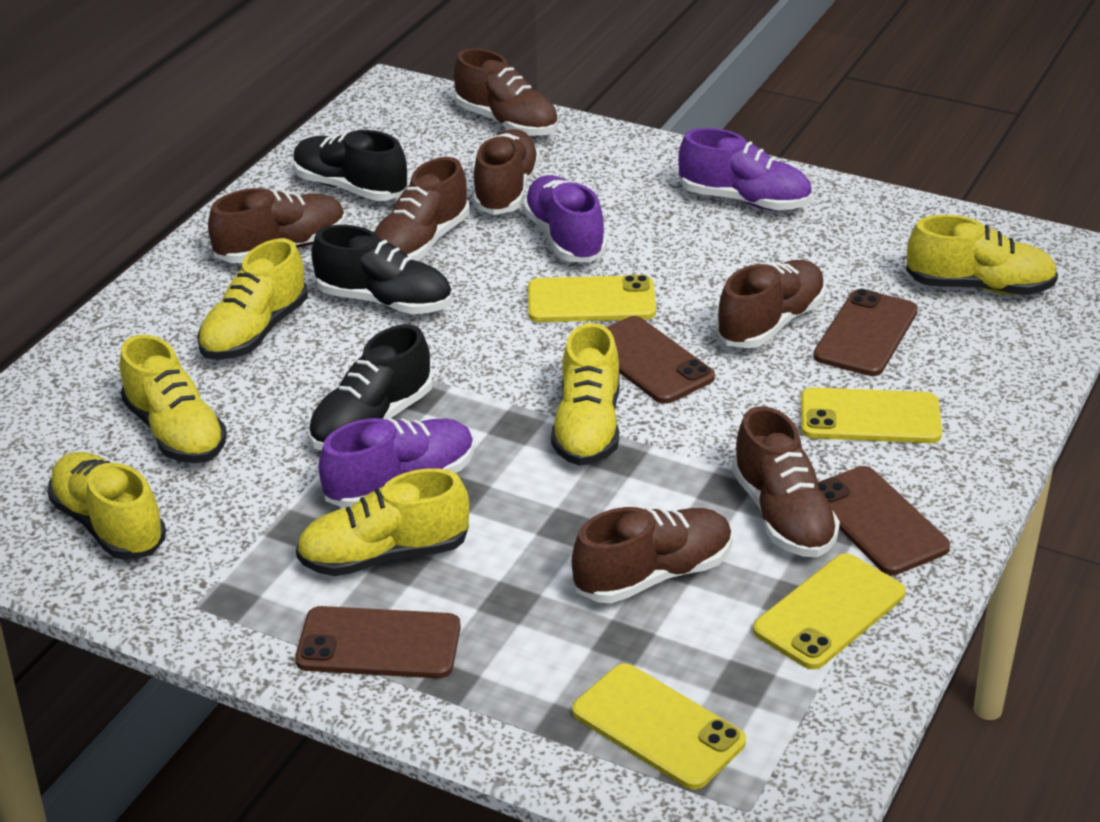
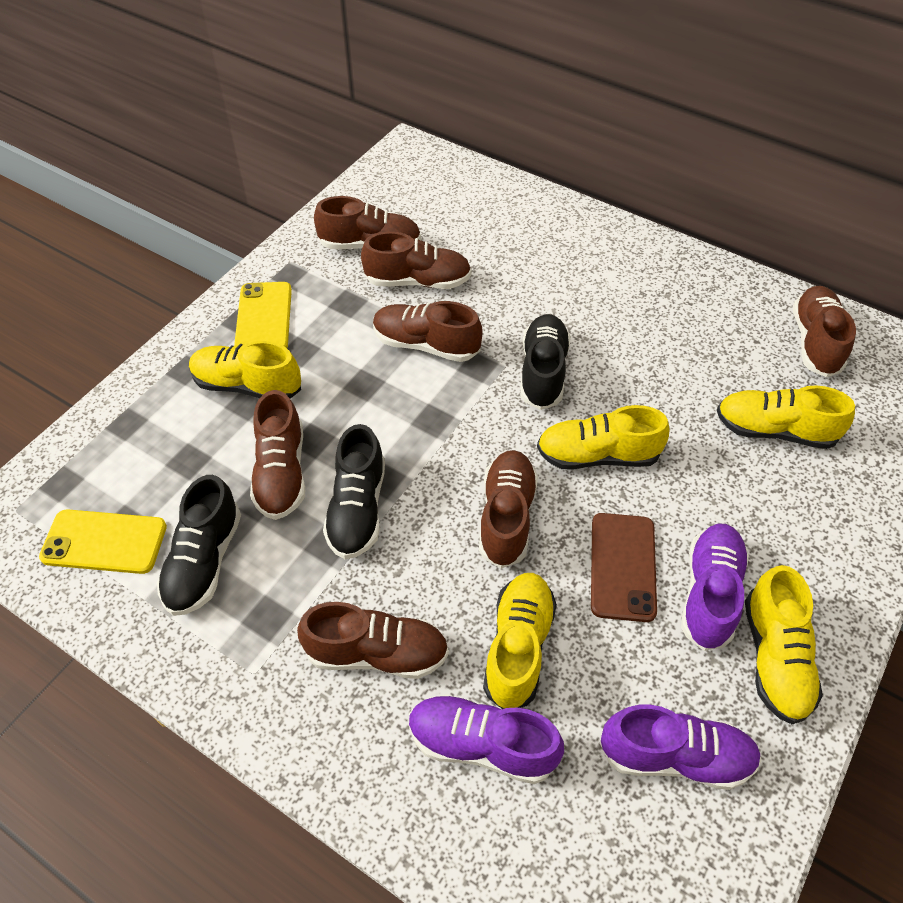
brown phone: [295,606,461,678] [606,316,715,404] [813,289,918,376] [818,466,950,575] = 4 -> [591,513,657,622] = 1
yellow phone: [528,275,656,322] [572,664,746,790] [753,553,906,670] [801,387,942,443] = 4 -> [39,509,167,574] [234,282,292,348] = 2
yellow shoe: [48,452,166,560] [120,335,227,463] [197,238,308,360] [296,468,469,576] [551,323,620,466] [906,215,1058,295] = 6 -> [189,341,301,399] [483,573,557,709] [537,405,670,470] [717,385,855,449] [745,565,823,724] = 5

